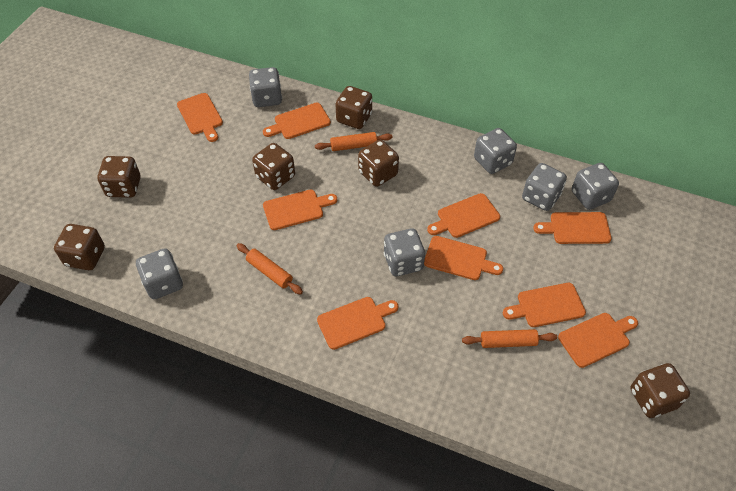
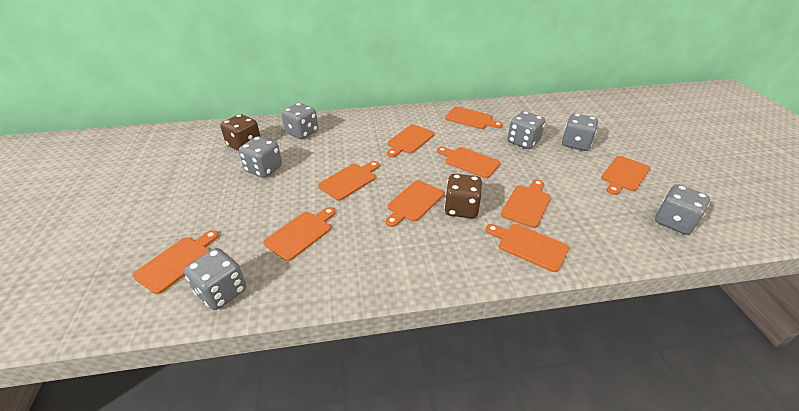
brown dice: [54,224,105,270] [97,156,141,198] [252,143,295,190] [335,86,372,129] [358,140,399,187] [630,363,690,418] = 6 -> [220,114,261,151] [444,174,482,218] = 2
orange cutting board: [177,93,223,142] [263,102,331,139] [263,190,337,230] [317,297,398,350] [424,236,503,280] [427,193,500,238] [503,283,586,327] [533,212,612,244] [558,313,638,368] = 9 -> [133,230,219,294] [263,207,336,261] [318,161,380,201] [386,180,444,227] [387,125,434,158] [437,147,500,178] [445,106,503,129] [485,224,569,272] [501,179,551,228] [601,156,650,195] = 10
orange rolling pin: [236,243,303,294] [315,132,393,151] [462,329,557,348] = 3 -> none = 0

